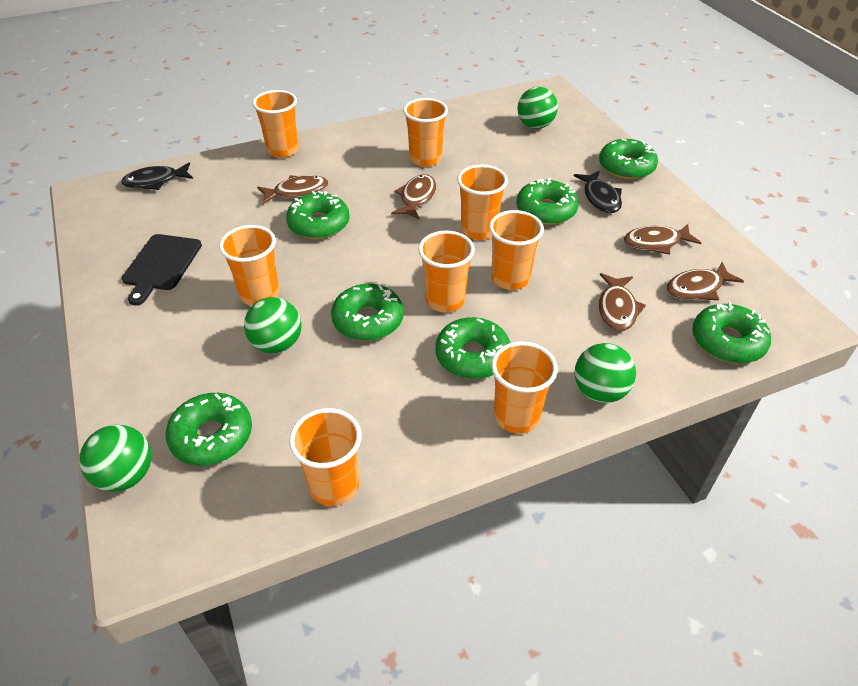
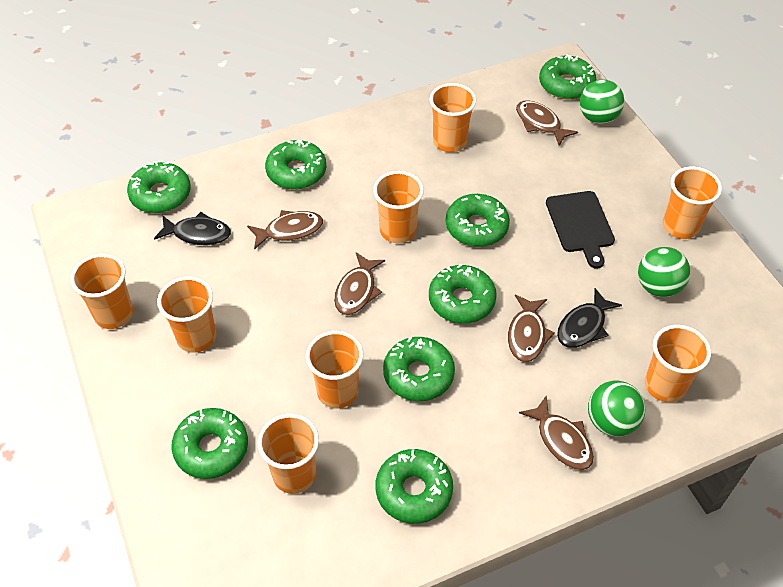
green ball: [79,425,152,492] [244,297,302,353] [517,87,558,129] [575,343,636,403] = 4 -> [580,80,624,124] [588,381,645,437] [638,247,690,297] = 3
green donut: [165,393,252,466] [286,191,350,239] [331,284,404,341] [435,317,510,379] [516,178,579,225] [599,139,658,180] [692,302,771,364] = 7 -> [127,161,191,213] [171,408,248,479] [265,139,326,189] [375,449,453,524] [383,337,455,401] [429,264,497,323] [446,194,510,247] [539,55,596,100] = 8

